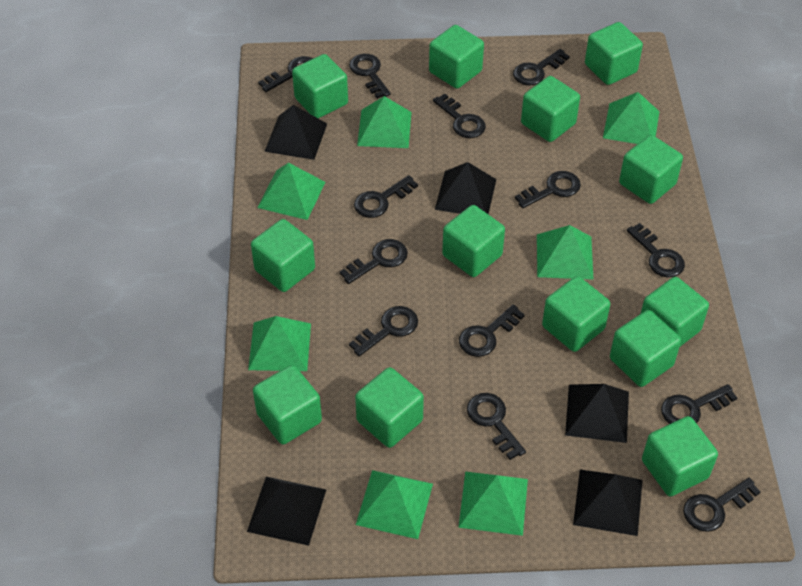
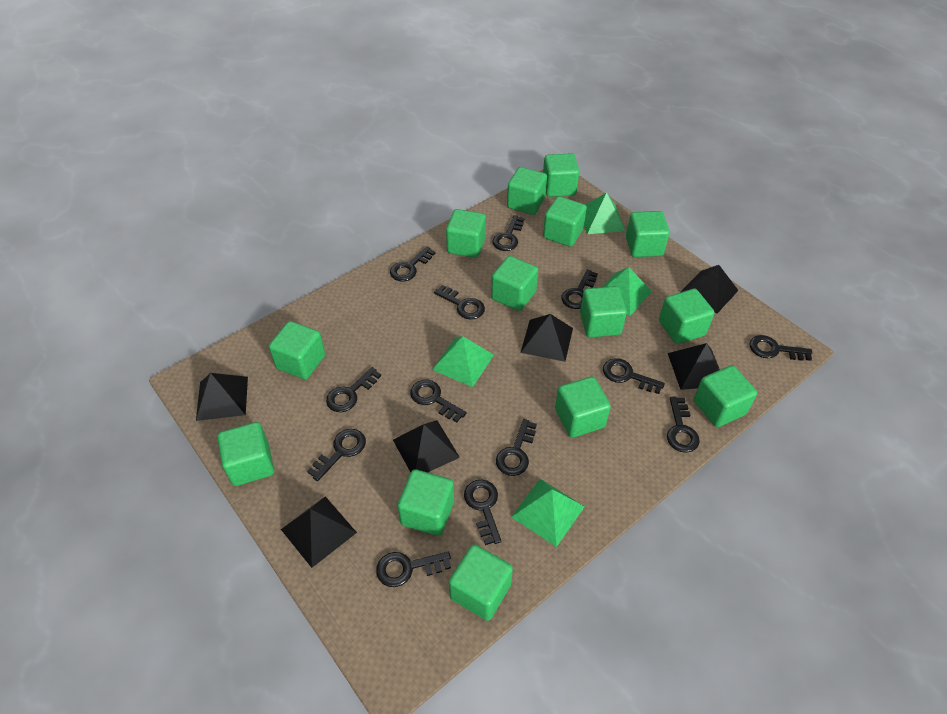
black pyramid: [247,477,326,546] [264,105,327,160] [435,162,496,214] [565,384,629,443] [573,470,643,536] = 5 -> [196,373,248,421] [281,496,357,568] [393,420,460,473] [521,314,573,362] [668,343,720,390] [681,265,739,314] = 6
green cube: [251,219,315,292] [253,365,322,445] [292,54,348,118] [355,367,424,448] [429,25,484,89] [442,205,505,277] [521,76,580,142] [542,276,610,352] [585,22,643,85] [610,310,681,387] [619,135,683,204] [641,277,709,347] [642,416,718,496] = 13 -> [217,422,274,486] [269,321,325,380] [397,469,454,536] [446,209,486,258] [449,544,513,621] [491,256,538,311] [507,167,547,215] [543,153,579,197] [543,196,587,247] [555,377,611,438] [580,286,627,337] [626,211,670,257] [659,289,715,344] [694,365,757,427] = 14
green pyramid: [248,316,311,371] [257,163,325,220] [356,470,433,539] [357,96,412,148] [458,472,528,536] [537,225,594,280] [603,92,660,144] = 7 -> [432,336,494,387] [511,479,585,547] [584,192,625,234] [603,267,652,316] = 4

